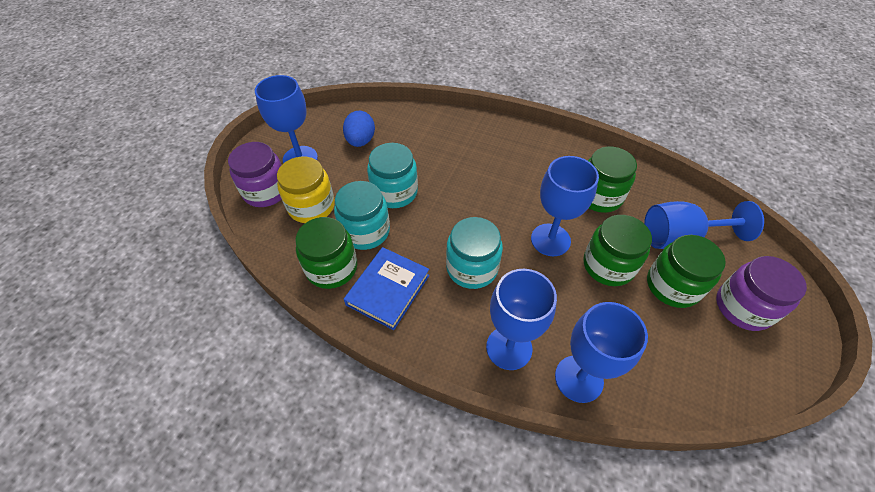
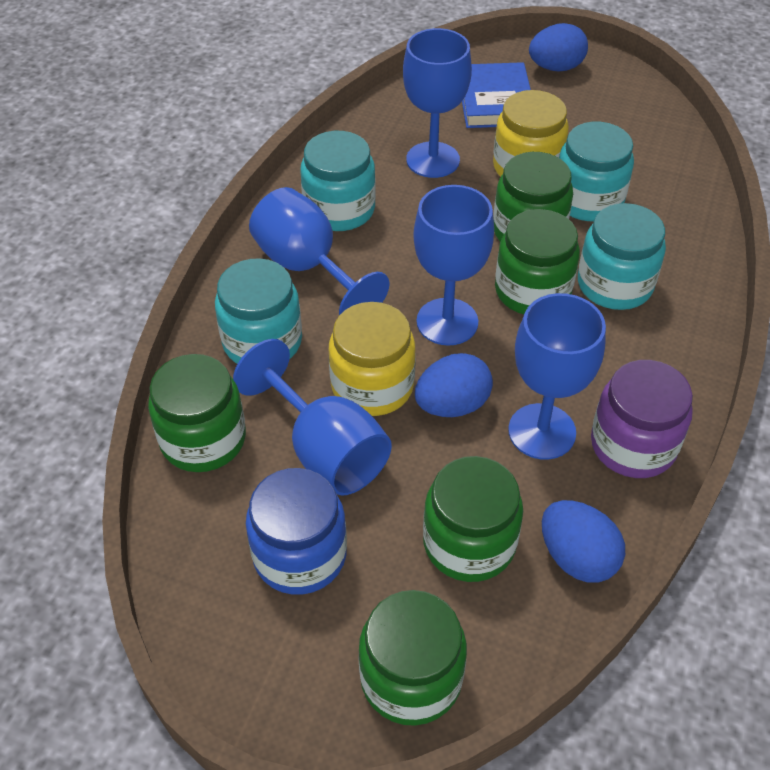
blue egg: [343,111,375,147] = 1 -> [415,353,493,417] [529,23,588,72] [542,500,625,582] = 3
blue jar: none = 0 -> [246,468,347,595] = 1
green jar: [295,217,357,289] [583,215,652,286] [588,147,637,213] [647,235,726,308] = 4 -> [148,354,246,472] [359,590,467,726] [423,456,523,582] [493,152,573,241] [495,209,580,314] = 5
purple jar: [228,142,282,207] [716,256,807,331] = 2 -> [591,360,693,478] = 1
turquoise jar: [334,181,390,250] [367,143,418,208] [446,217,503,289] = 3 -> [215,258,302,364] [301,131,376,231] [559,122,634,221] [578,203,666,310] = 4
yellow jar: [277,157,335,223] = 1 -> [329,302,416,416] [493,90,569,177] = 2

